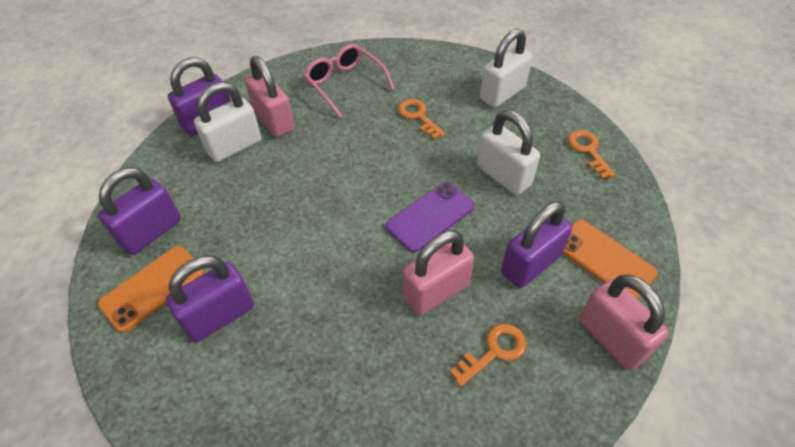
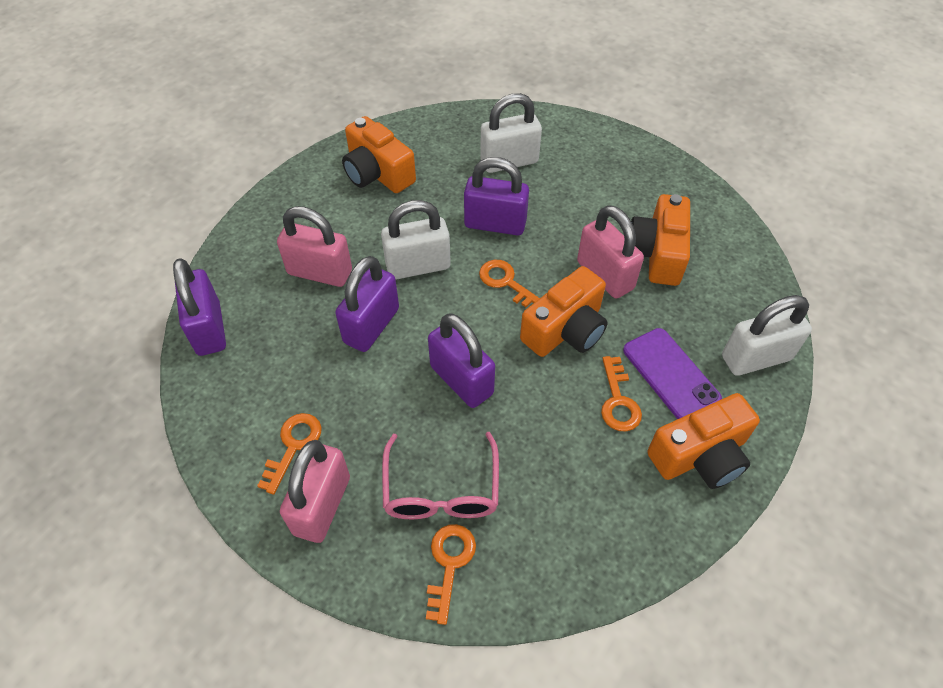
orange camera: none = 0 -> [342,116,416,193] [520,266,608,357] [631,194,690,286] [647,393,760,489] = 4
orange key: [398,99,445,139] [450,324,527,387] [568,130,616,179] = 3 -> [257,413,322,495] [426,524,476,625] [479,260,540,307] [601,356,642,431] = 4
orange phone: [98,246,204,333] [562,220,657,298] = 2 -> none = 0

